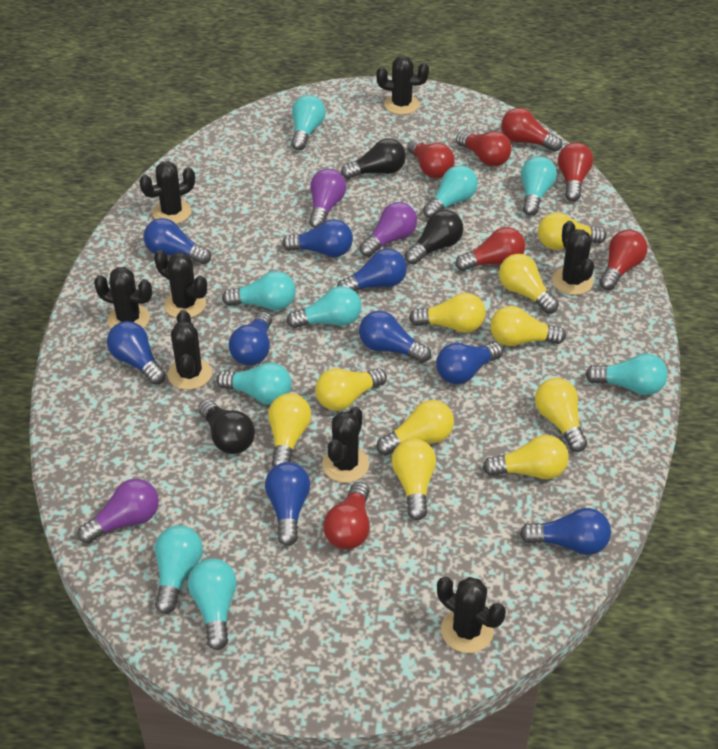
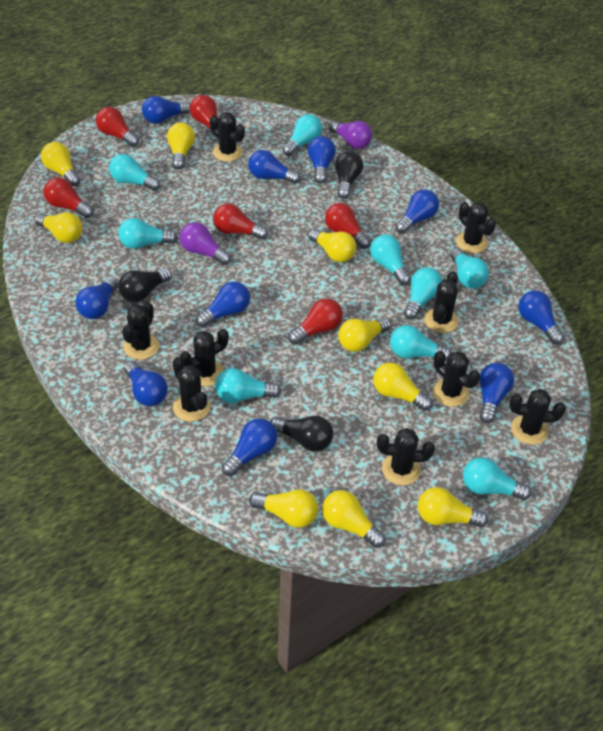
black cactus: [94,267,152,329] [139,161,195,224] [154,250,207,318] [168,310,212,390] [322,406,369,483] [376,55,429,115] [437,577,506,653] [552,221,594,295] = 8 -> [122,302,159,360] [172,357,211,422] [180,329,229,387] [210,112,245,162] [377,428,435,485] [424,271,459,333] [433,351,480,407] [456,202,496,253] [509,389,566,445] = 9
blue light bulb: [107,321,166,385] [143,218,211,264] [229,311,272,366] [265,462,310,546] [282,219,353,257] [337,248,407,292] [359,311,431,363] [436,342,503,384] [520,508,611,555] = 9 -> [75,277,118,319] [124,361,168,406] [142,96,190,124] [196,282,250,328] [222,418,277,476] [248,150,301,184] [308,136,336,184] [395,189,439,234] [479,363,514,423] [518,290,564,344] = 10
purple light bulb: [78,479,159,543] [309,169,346,228] [360,202,417,257] = 3 -> [180,222,231,265] [329,121,372,149] = 2
red light bulb: [323,482,370,550] [407,139,455,178] [455,227,525,271] [456,131,512,167] [501,108,562,152] [558,142,593,201] [599,229,648,290] = 7 -> [44,177,94,218] [96,107,139,147] [190,95,218,138] [213,204,268,240] [288,299,343,345] [325,203,371,249] = 6
yellow light bulb: [268,393,311,467] [315,368,387,411] [377,400,454,455] [392,439,436,520] [409,293,485,333] [483,435,569,479] [490,306,566,346] [499,254,559,313] [535,378,587,452] [538,212,607,250] = 10 -> [35,212,83,243] [41,142,80,186] [167,123,195,170] [249,489,318,528] [308,228,356,262] [322,490,386,548] [338,317,391,352] [373,362,433,411] [418,487,488,527] = 9

